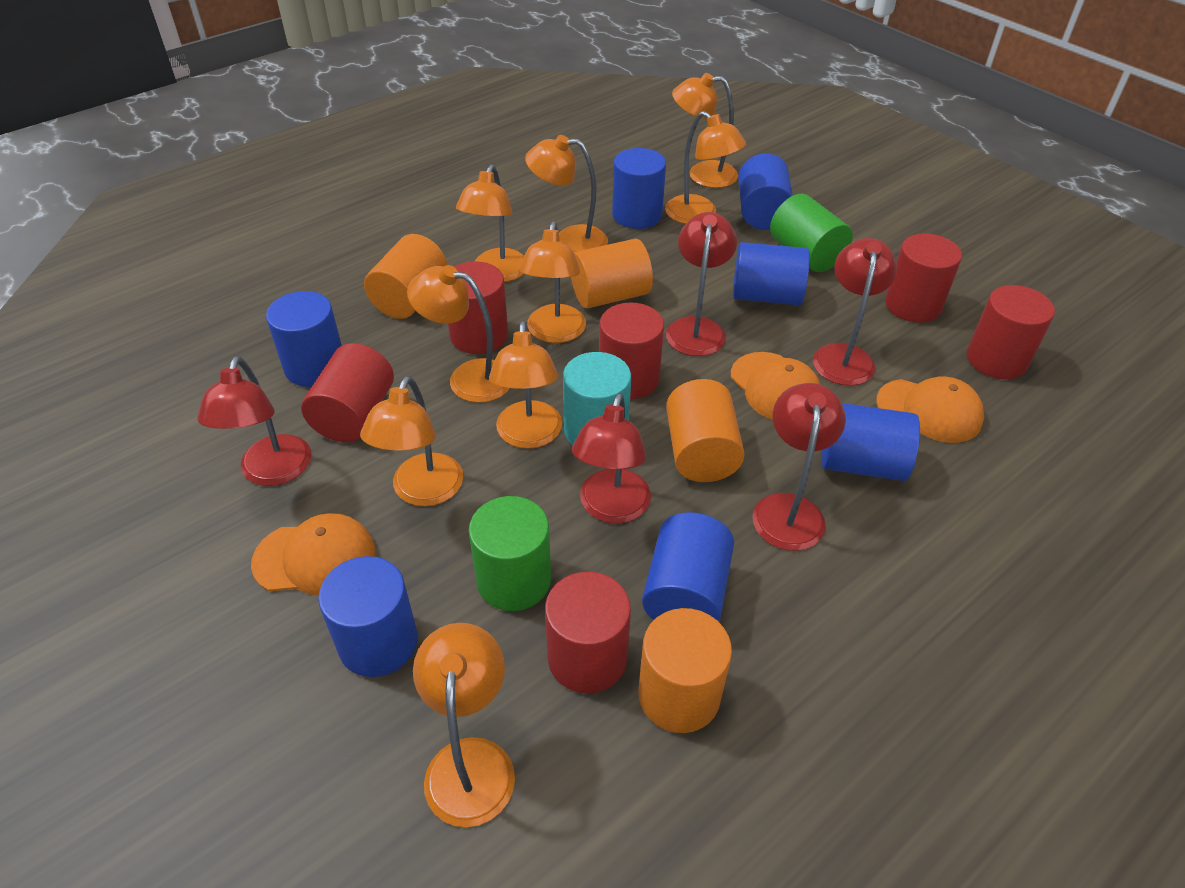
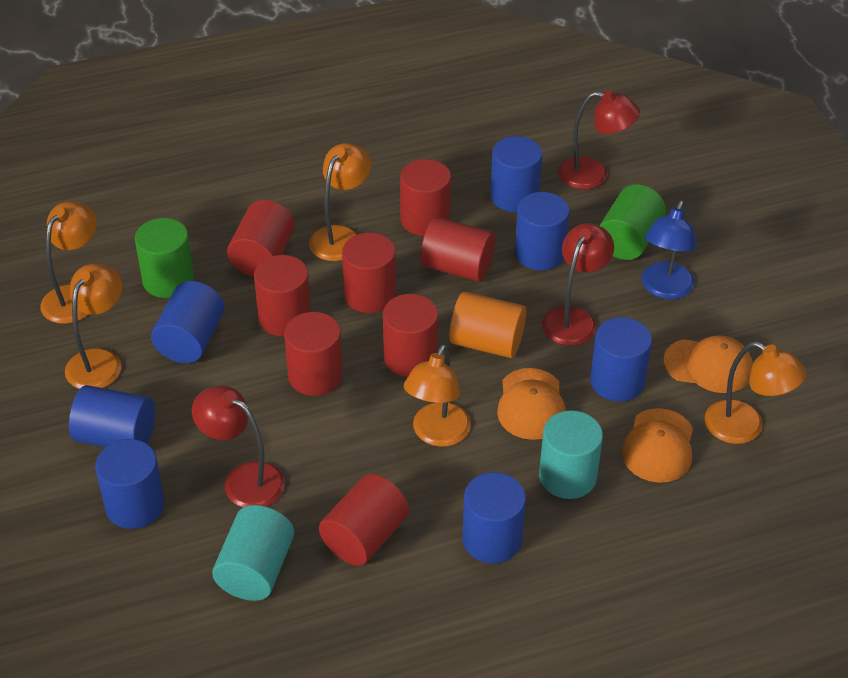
blue lamp: none = 0 -> [642,200,696,299] = 1
orange cylinder: [364,234,447,319] [571,239,653,309] [638,608,732,733] [666,379,744,482] = 4 -> [449,292,526,358] = 1
orange lamp: [360,376,463,506] [407,265,510,403] [413,623,515,827] [456,164,524,282] [489,321,562,449] [519,221,586,343] [525,135,608,252] [665,111,746,224] [672,73,738,188] = 9 -> [40,202,97,324] [65,264,122,389] [309,143,371,261] [404,344,471,447] [705,342,806,444] = 5
red cylinder: [301,343,394,442] [448,261,508,354] [545,572,631,693] [599,302,664,399] [885,233,962,323] [967,285,1055,379] = 6 -> [227,200,295,277] [254,255,311,337] [284,312,343,396] [319,474,409,566] [342,233,396,313] [383,294,438,377] [400,159,451,236] [420,217,495,282] = 8
red lamp: [197,356,311,486] [572,393,651,524] [666,212,737,356] [752,383,846,551] [813,238,897,386] = 5 -> [192,386,285,508] [542,223,614,346] [558,90,640,189] = 3
turquoise cylinder: [563,352,631,445] = 1 -> [212,505,294,601] [539,411,603,499] = 2

